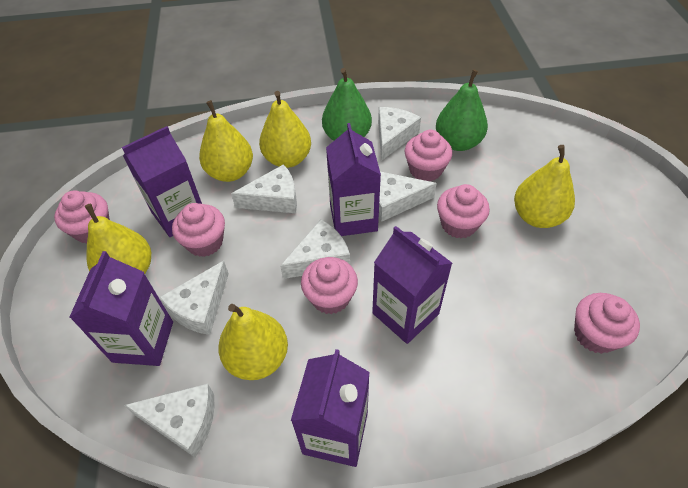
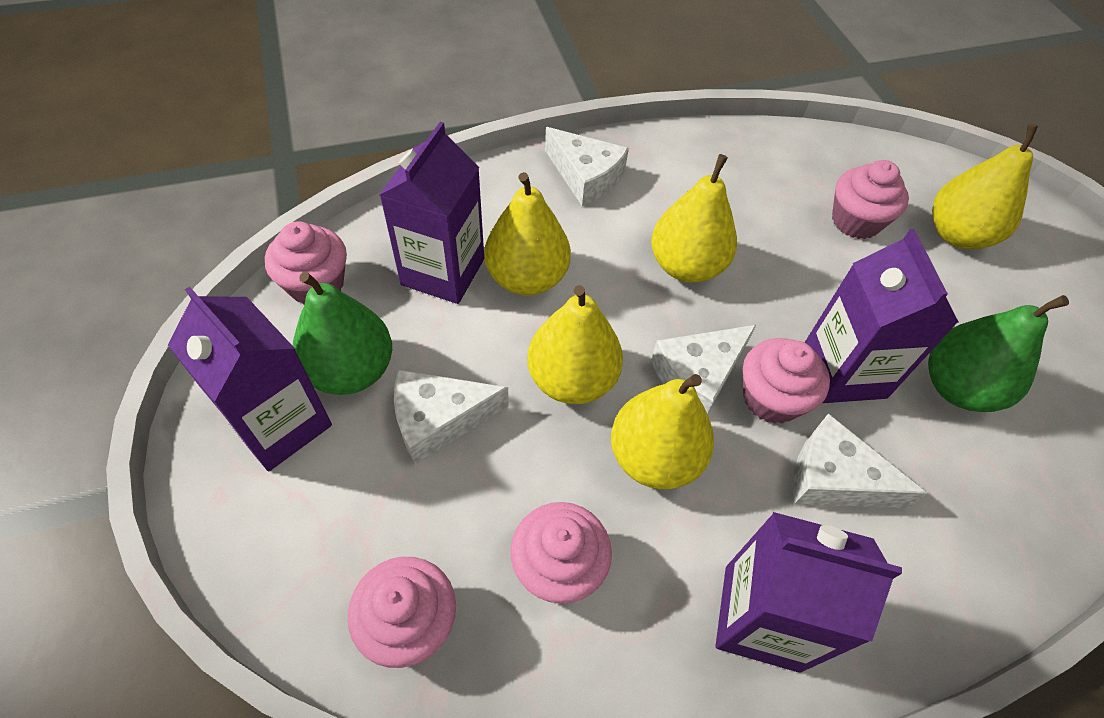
pink cupcake: [54,190,110,244] [172,203,225,257] [301,257,358,314] [405,130,452,181] [437,184,490,239] [574,293,640,354] = 6 -> [265,222,347,305] [348,557,456,668] [510,502,612,604] [743,338,830,424] [832,160,909,239] = 5
purple carton: [69,251,173,366] [122,126,202,237] [291,349,370,467] [326,123,381,236] [372,226,452,344] = 5 -> [168,287,332,471] [380,122,484,304] [716,512,902,673] [804,229,958,403] = 4
white cheese: [124,384,215,457] [159,261,229,335] [231,164,297,213] [280,219,350,279] [378,107,421,161] [379,172,437,222] = 6 -> [394,370,509,465] [545,127,629,206] [651,325,756,415] [793,413,928,508] = 4

